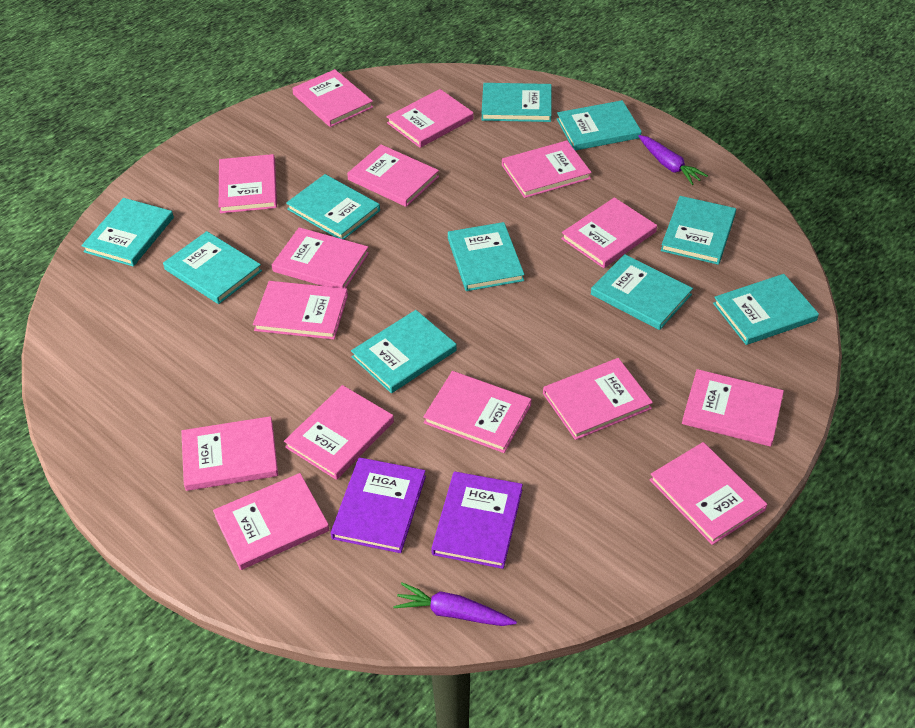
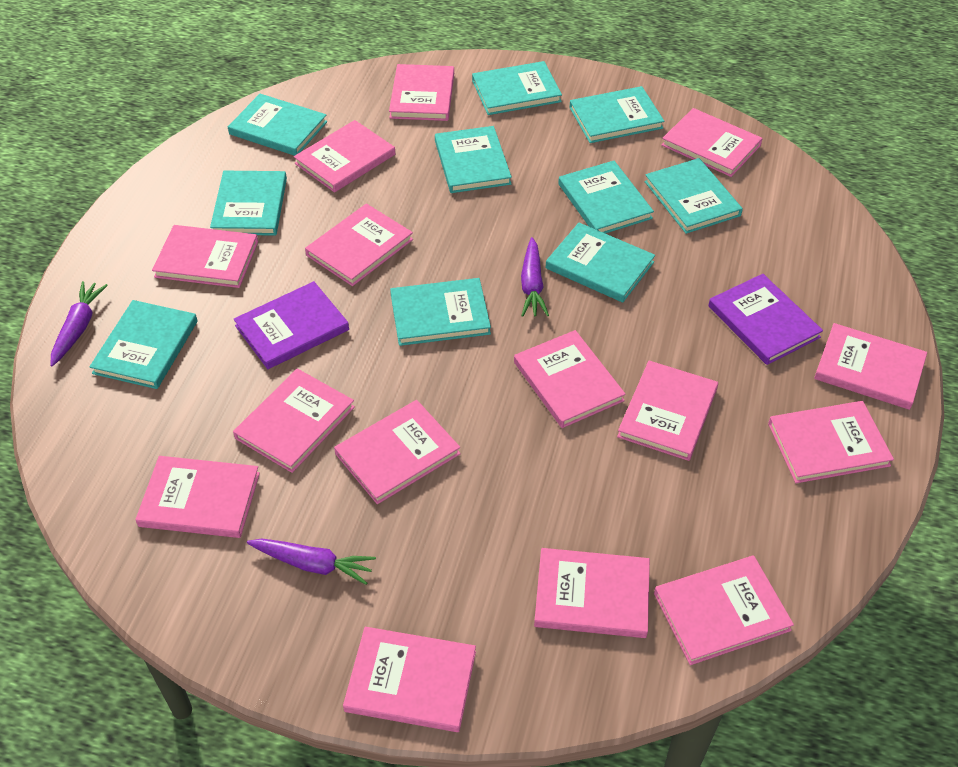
purple carrot: [393,582,517,626] [638,135,708,185] = 2 -> [50,281,108,366] [247,539,376,585] [521,237,549,317] = 3

